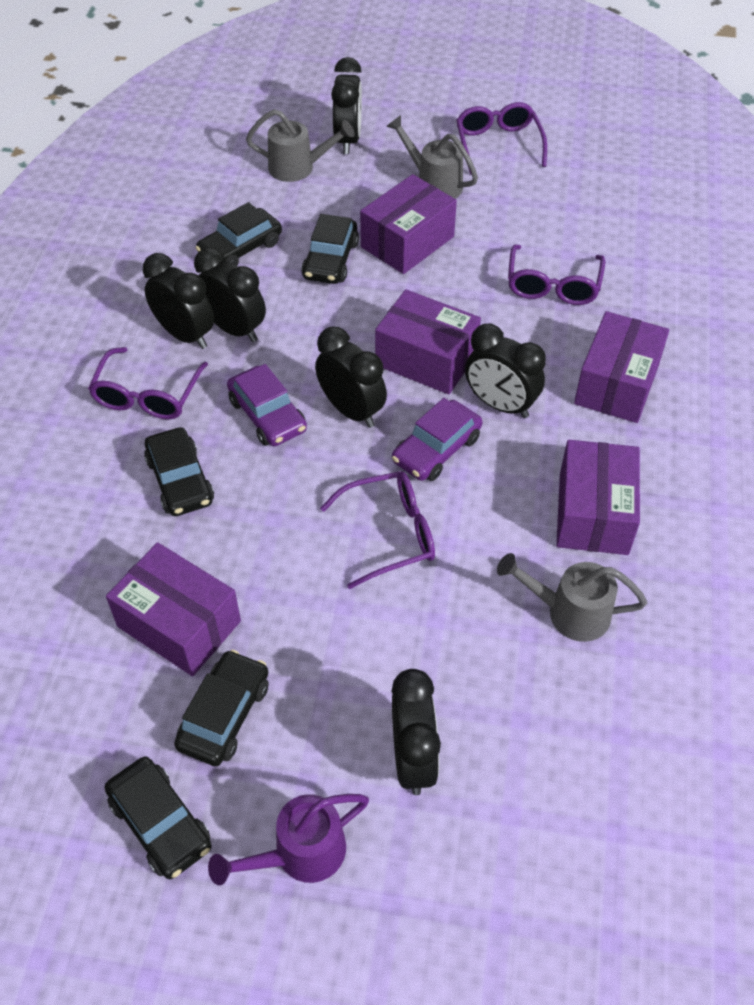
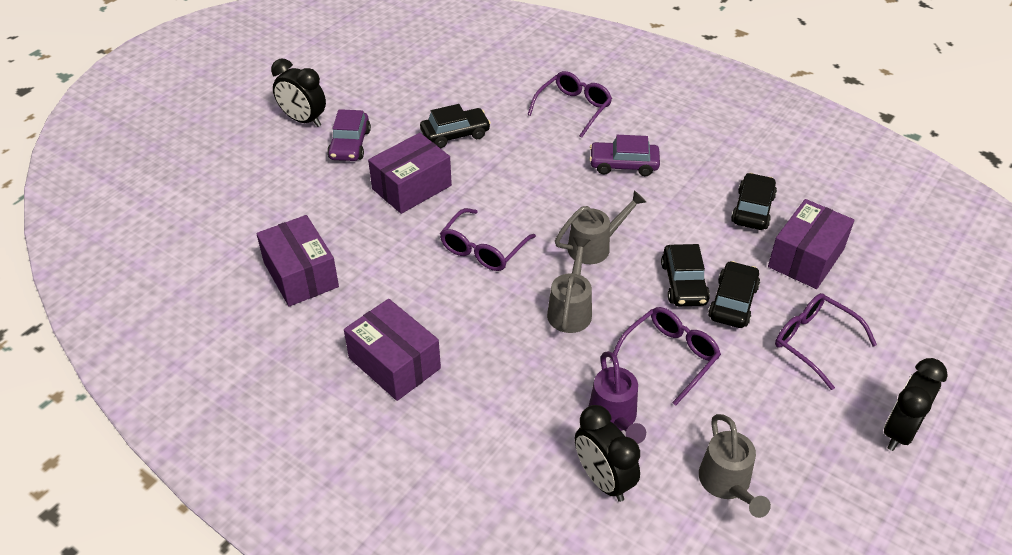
black car: [105,756,212,879] [144,427,214,516] [174,650,268,766] [196,202,282,266] [301,214,359,284] = 5 -> [420,104,491,148] [661,244,710,306] [708,261,760,328] [731,173,777,230] = 4
black clock: [143,253,214,349] [194,248,266,342] [315,327,387,428] [331,57,362,154] [392,669,441,795] [465,324,546,418] = 6 -> [271,59,326,127] [575,405,640,502] [884,358,948,451] = 3
purple box: [106,542,241,676] [360,174,457,274] [375,289,481,394] [556,440,640,555] [574,311,669,423] = 5 -> [256,215,339,307] [344,299,441,401] [368,133,452,214] [768,199,854,289] = 4

